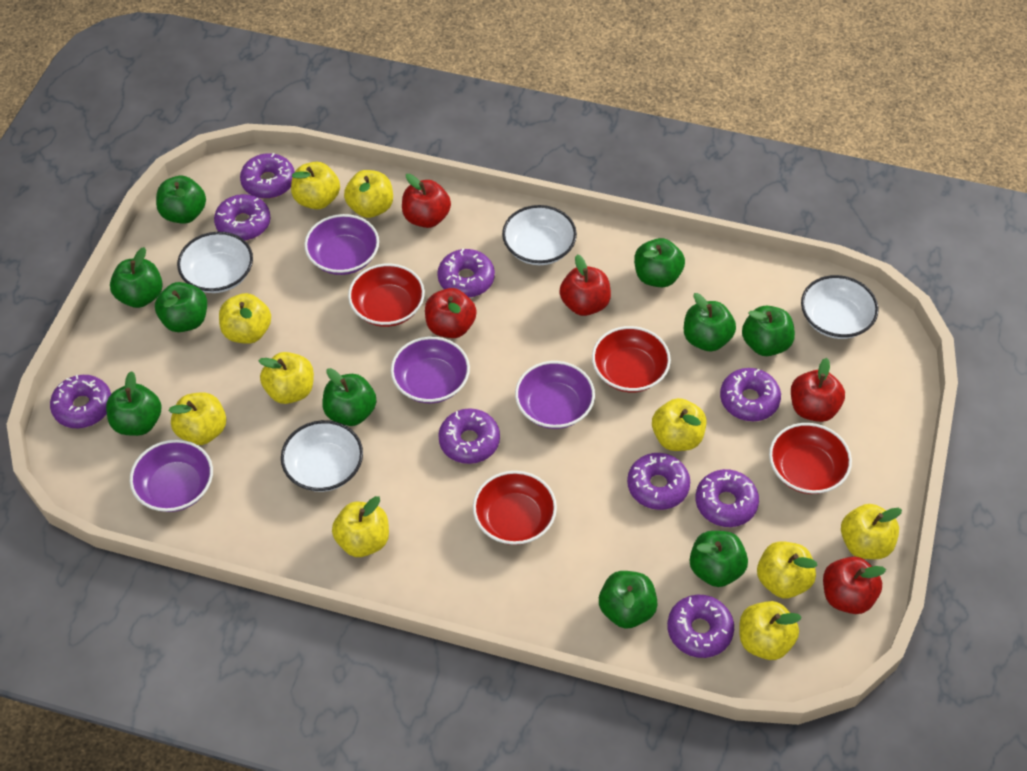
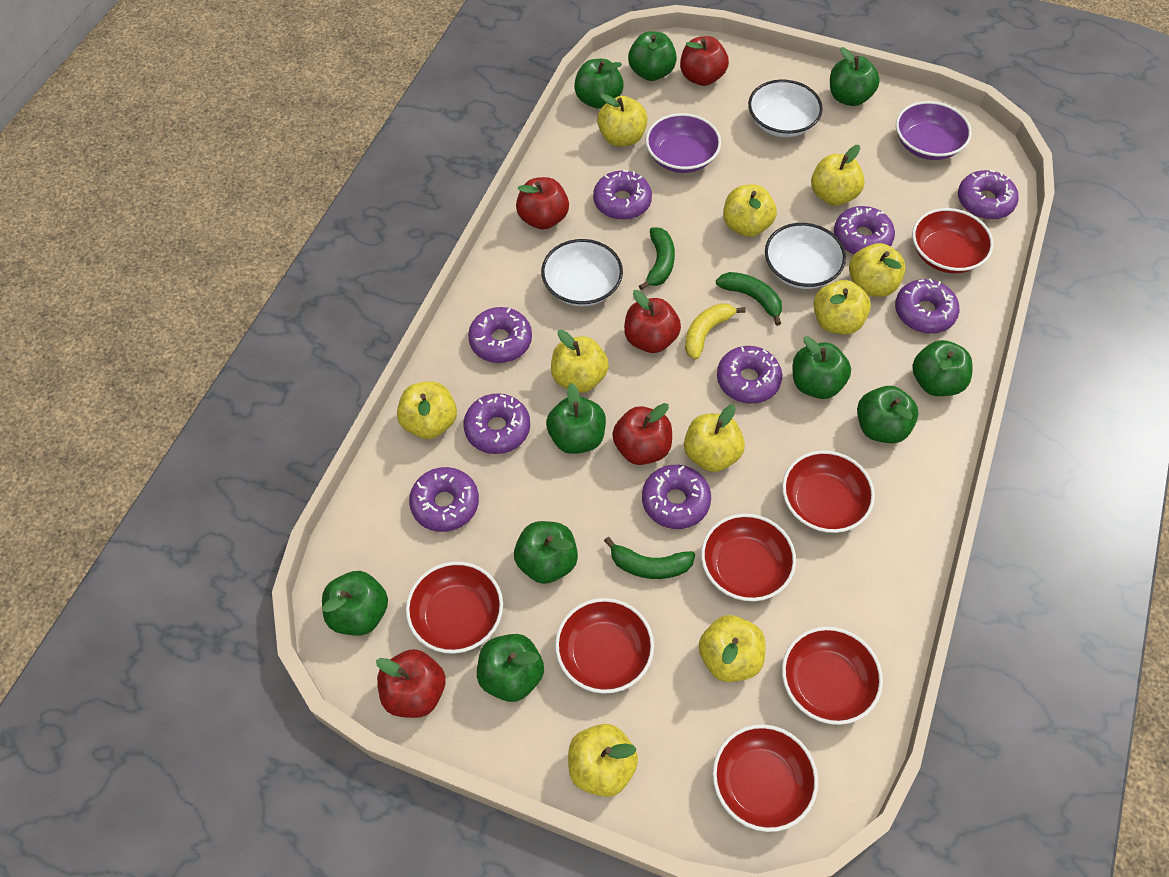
green banana: none = 0 -> [604,537,695,579] [639,227,675,290] [716,272,782,326] = 3
purple bowl: [130,439,213,512] [304,214,379,275] [391,337,470,403] [515,361,595,429] = 4 -> [646,113,721,173] [896,101,972,160] = 2
red bowl: [348,264,425,327] [473,471,557,545] [592,326,671,392] [769,423,852,494] = 4 -> [406,561,503,654] [555,598,654,694] [701,514,796,601] [713,724,818,832] [782,450,875,533] [782,627,883,725] [912,208,994,273] = 7
white bowl: [177,232,253,293] [281,420,363,492] [502,205,577,265] [801,275,878,339] = 4 -> [541,239,623,306] [748,79,823,137] [765,223,846,289] = 3
yellow banana: none = 0 -> [685,303,746,360] = 1

